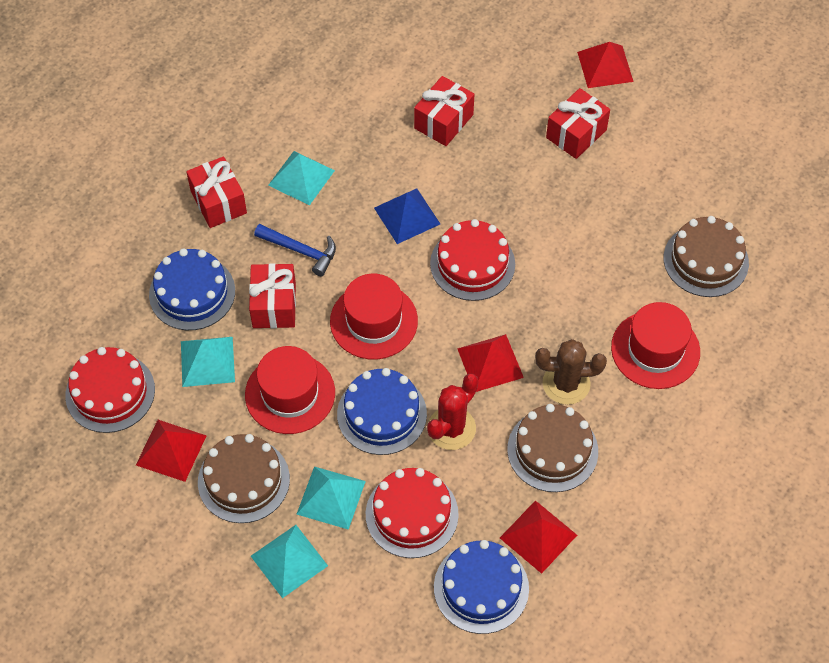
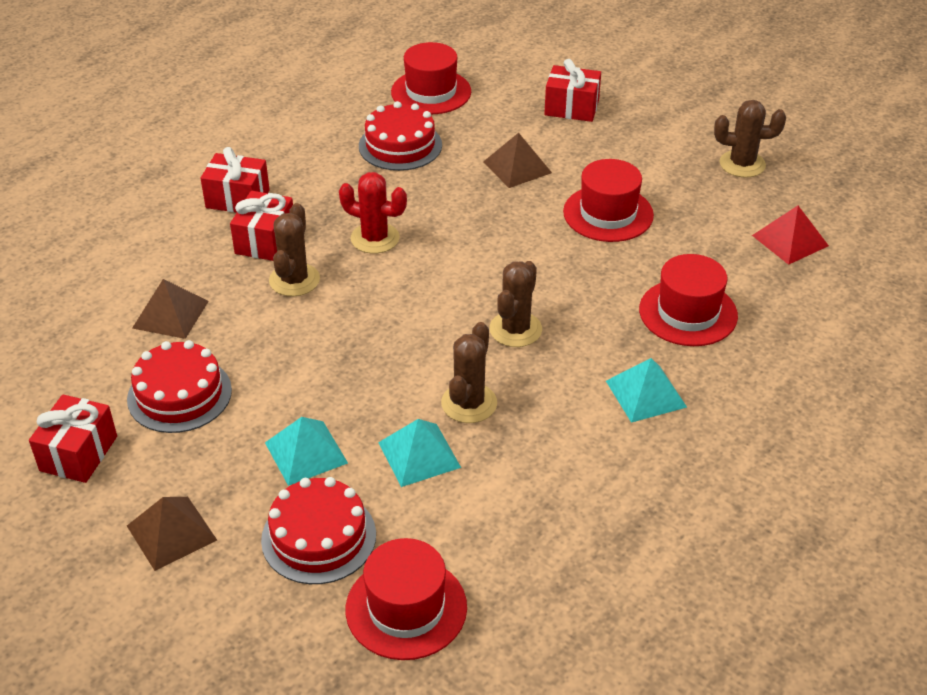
blue cake: [149,248,235,330] [337,368,427,455] [434,540,529,634] = 3 -> none = 0
blue hammer: [254,224,336,277] = 1 -> none = 0
blue pyramid: [374,188,440,244] = 1 -> none = 0
brown cactus: [535,339,607,405] = 1 -> [269,203,320,296] [441,322,497,423] [489,261,542,347] [714,100,786,177] = 4
brown cake: [198,434,290,523] [507,404,598,492] [664,216,749,297] = 3 -> none = 0
brown pyramid: none = 0 -> [127,497,217,571] [132,279,209,339] [483,133,552,188] = 3
red hat: [245,346,335,434] [330,274,418,359] [611,302,700,389] = 3 -> [346,538,467,660] [391,42,471,114] [563,159,654,242] [639,254,738,346] = 4
red pyramid: [136,420,207,482] [457,334,524,392] [500,500,577,574] [577,42,634,88] = 4 -> [752,206,829,265] = 1
turquoise pyramid: [181,337,235,387] [251,525,328,598] [268,151,335,206] [297,466,366,530] = 4 -> [265,417,348,486] [378,419,461,487] [606,358,687,423] = 3

